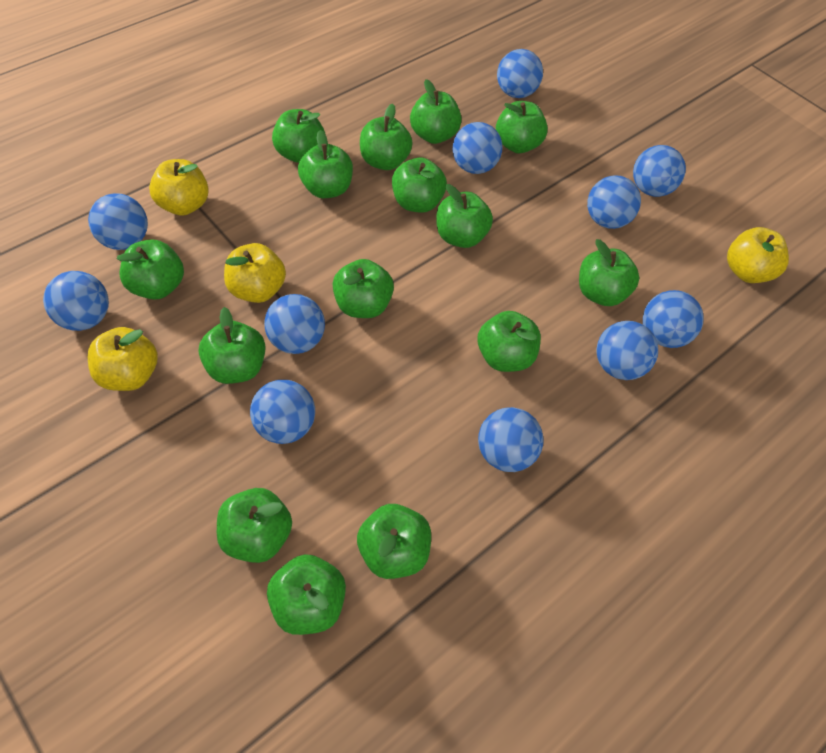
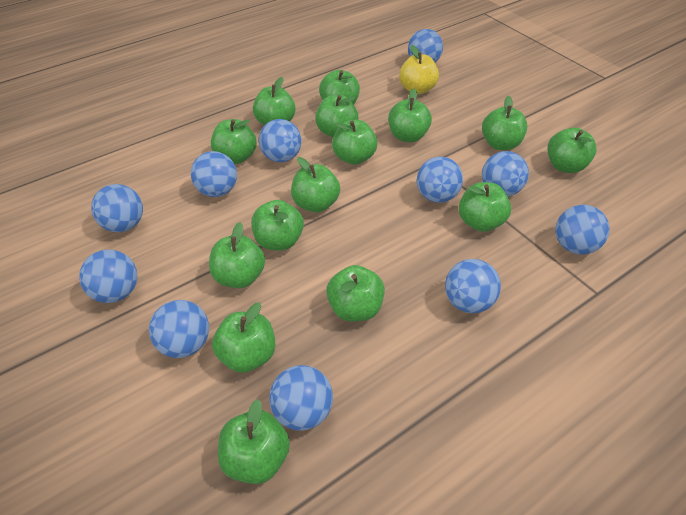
yellow apple: [88,327,158,391] [149,159,209,216] [224,243,286,303] [727,227,789,283] = 4 -> [399,45,439,94] = 1

